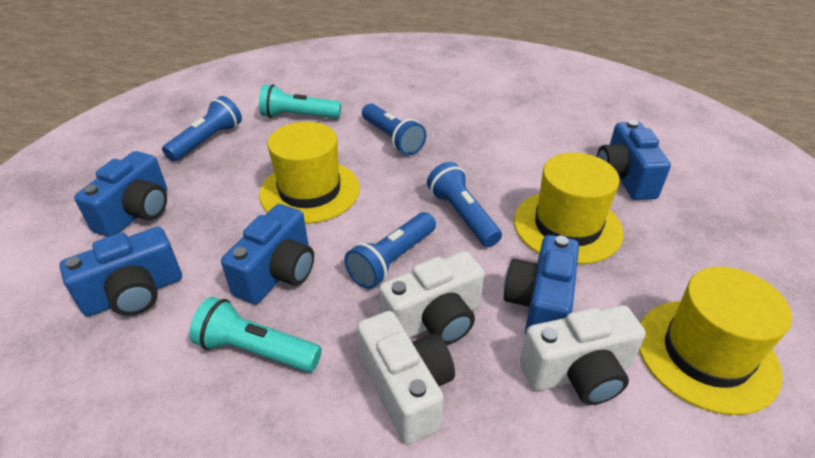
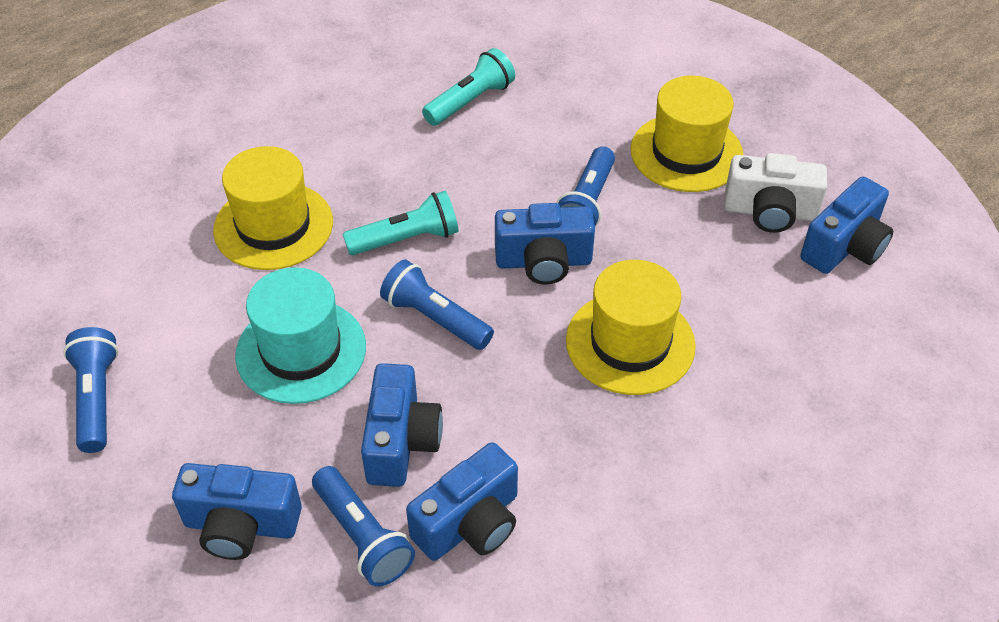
turquoise hat: none = 0 -> [235,267,366,404] = 1
white camera: [357,311,455,444] [379,251,484,345] [520,305,646,405] = 3 -> [724,153,827,233] = 1

